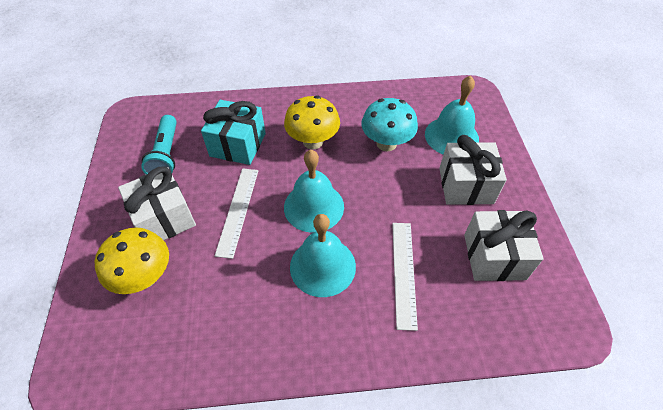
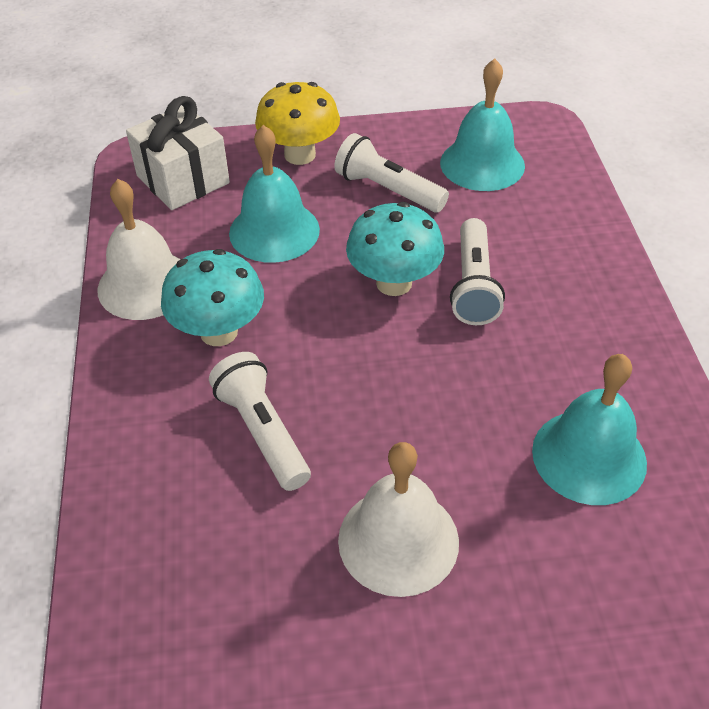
turquoise flashlight: [141,115,177,174] = 1 -> none = 0
turquoise gift: [201,100,266,165] = 1 -> none = 0
turquoise mushroom: [361,98,418,152] = 1 -> [161,249,264,346] [346,202,444,296] = 2
white bell: none = 0 -> [97,179,181,320] [338,442,459,597] = 2
white flashlight: none = 0 -> [209,352,311,491] [334,133,449,212] [450,218,505,325] = 3
white gift: [118,166,196,240] [439,135,507,205] [464,210,544,281] = 3 -> [126,96,230,210] = 1
white ruler: [215,168,258,259] [392,223,418,331] = 2 -> none = 0
yellow mushroom: [94,227,169,294] [284,96,340,149] = 2 -> [255,82,340,165] = 1

